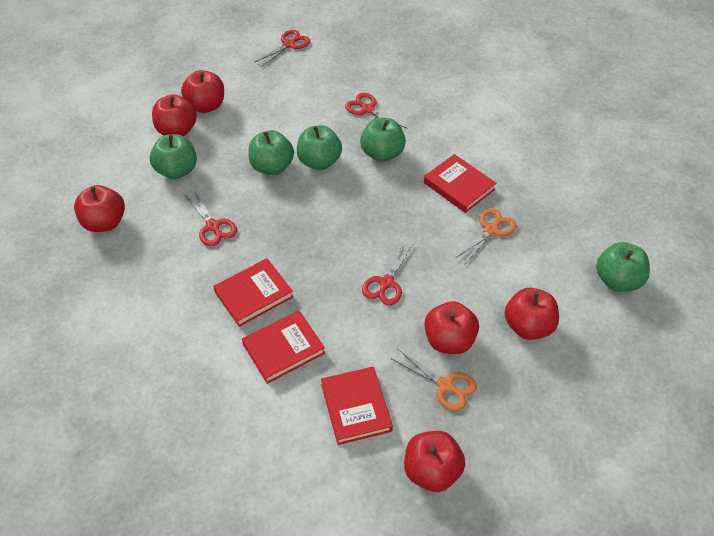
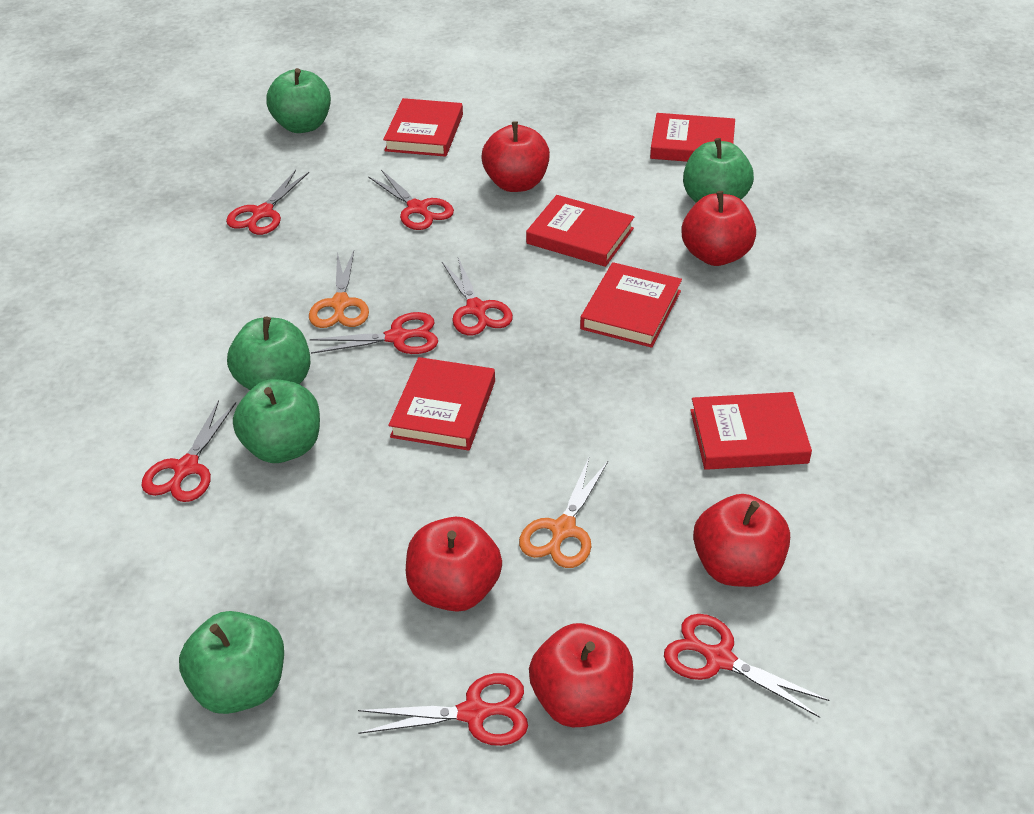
red apple: [74,185,125,232] [152,94,197,136] [181,70,224,113] [404,431,465,492] [424,301,479,354] [504,288,559,340] = 6 -> [406,517,502,612] [482,121,550,192] [529,623,633,727] [682,191,756,266] [693,494,790,587] = 5
red book: [213,258,293,327] [242,310,325,384] [321,367,393,445] [424,154,496,213] = 4 -> [383,98,463,157] [388,357,495,451] [526,195,634,267] [580,262,682,348] [650,113,735,162] [690,392,812,470] = 6
red scissors: [186,190,237,246] [254,30,310,67] [345,93,408,129] [362,240,413,305] = 4 -> [141,400,236,502] [226,170,309,235] [310,312,438,354] [358,673,528,746] [368,170,454,230] [442,257,513,335] [664,614,829,718] = 7

